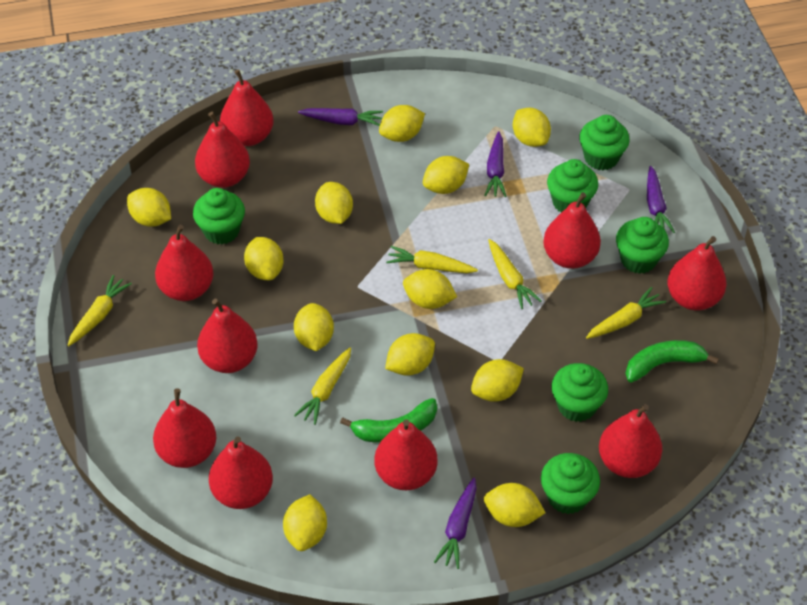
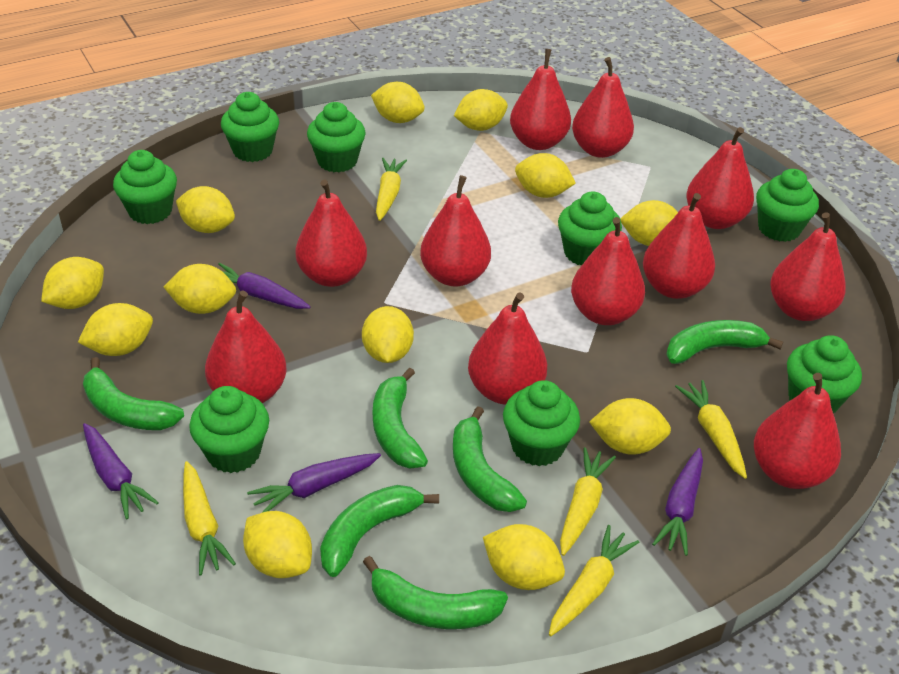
green banana: [340,398,437,443] [625,340,719,383] = 2 -> [83,357,184,430] [320,485,439,577] [363,556,508,629] [373,368,428,469] [453,406,527,512] [666,320,783,364] = 6
green cupcake: [193,188,245,245] [541,453,600,514] [547,159,598,212] [552,363,608,422] [579,115,630,171] [616,217,669,274] = 6 -> [113,150,177,224] [189,386,269,473] [221,92,279,162] [307,102,366,172] [503,380,580,466] [558,191,622,266] [756,169,819,242] [787,335,862,413] = 8
red pear: [153,388,216,468] [155,225,214,301] [195,112,250,188] [197,299,258,373] [209,436,273,509] [220,70,274,146] [375,419,438,490] [543,192,601,269] [599,404,662,478] [667,236,727,311] = 10 -> [205,291,287,403] [295,180,367,287] [420,175,491,286] [468,293,547,405] [510,49,571,150] [571,217,645,325] [572,57,634,158] [643,193,715,299] [686,127,754,229] [754,373,841,489] [770,213,846,321] = 11

